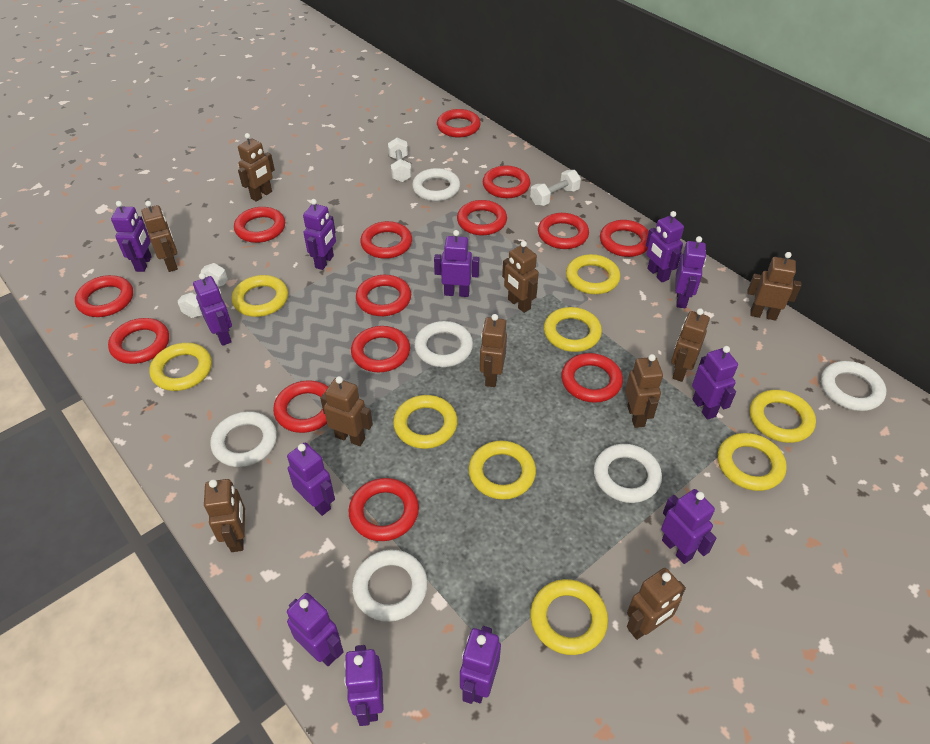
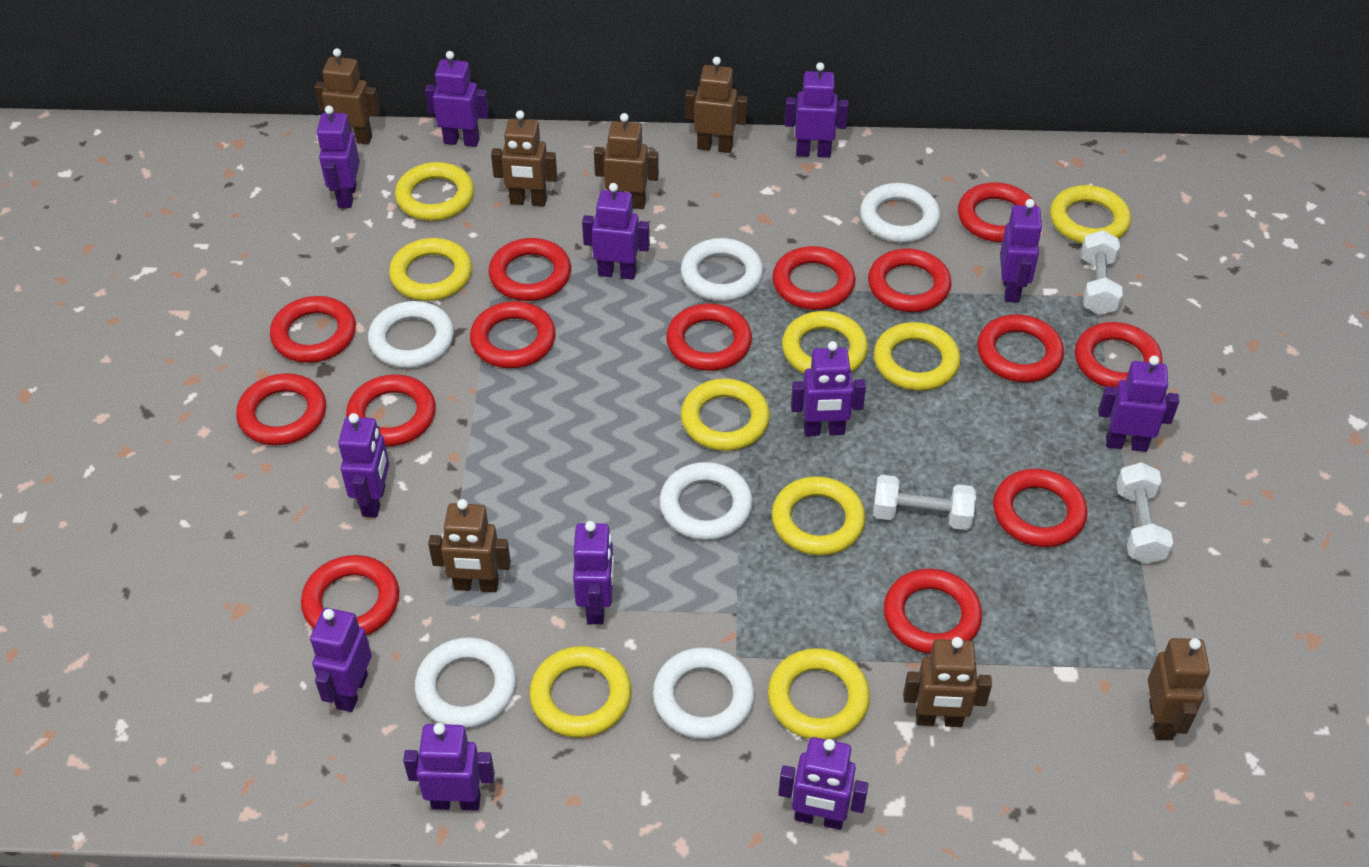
brown robot: [141,201,178,272] [204,479,245,552] [238,133,275,202] [320,376,373,446] [480,314,507,387] [502,241,539,313] [625,354,663,428] [627,568,686,640] [671,308,710,382] [747,252,801,321] = 10 -> [315,48,380,144] [428,499,511,592] [491,110,557,206] [594,113,659,209] [685,57,748,153] [903,637,992,727] [1148,638,1210,740] = 7

